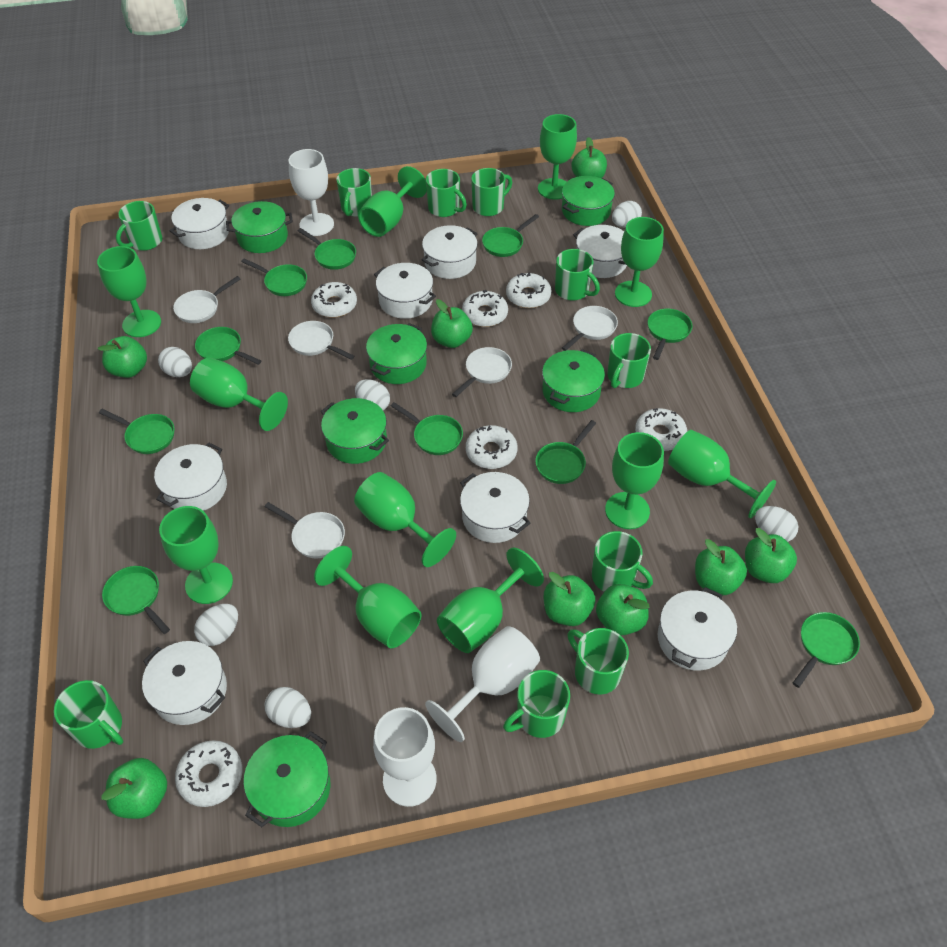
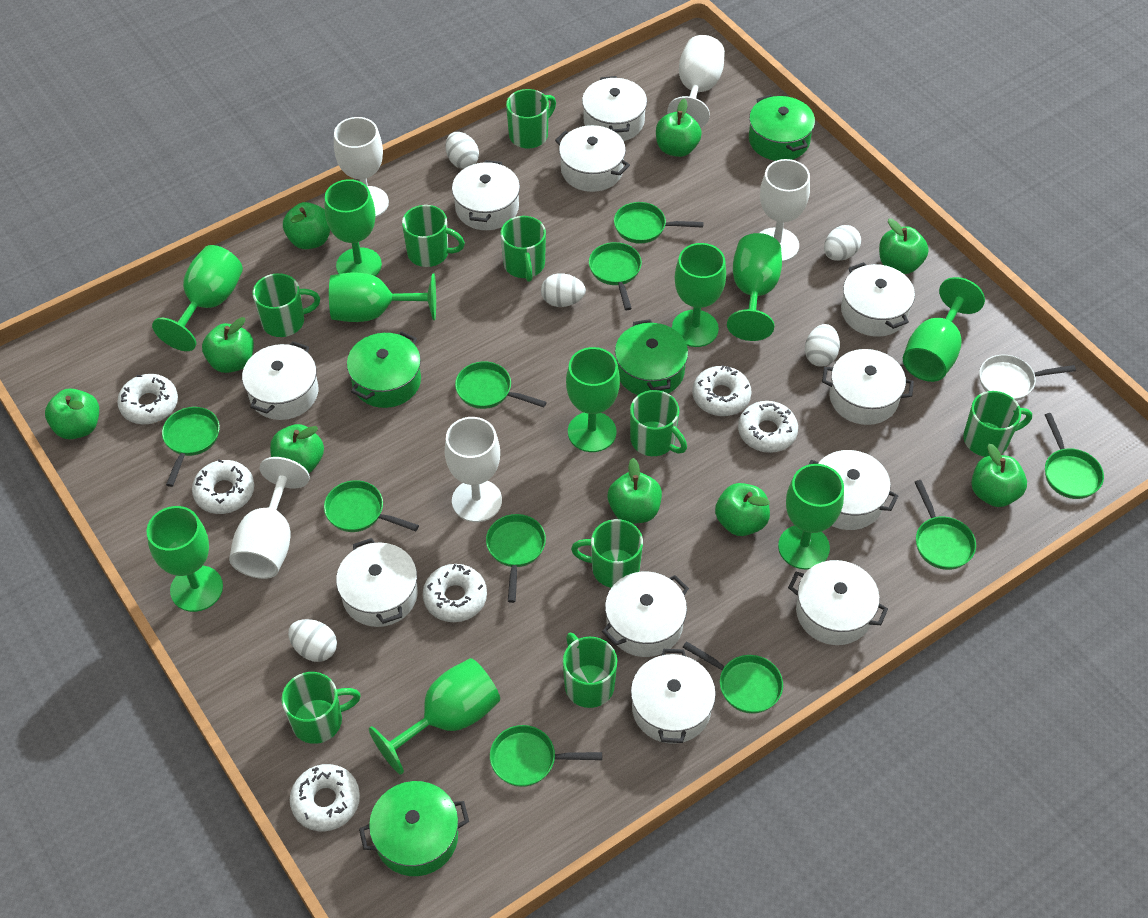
green apple: [98,336,147,378] [102,758,167,819] [431,299,473,348] [544,572,595,626] [571,137,607,178] [596,584,650,636] [695,539,747,595] [745,528,797,583] = 8 -> [45,388,99,439] [202,317,254,373] [270,424,324,473] [283,202,330,249] [608,458,662,524] [656,98,702,157] [715,483,770,536] [879,219,929,274] [971,444,1027,507] = 9
green goblet: [97,246,161,337] [159,506,233,604] [190,357,288,431] [314,546,422,648] [354,472,456,567] [358,166,427,237] [437,548,544,653] [538,114,577,200] [605,432,664,529] [615,217,664,307] [668,430,776,518] = 11 -> [146,506,223,612] [152,245,243,351] [325,179,382,276] [329,272,436,322] [369,658,500,775] [566,347,620,452] [672,243,726,347] [727,233,782,341] [778,464,844,569] [903,277,985,382] = 10
green mug: [54,680,123,749] [116,201,162,251] [337,168,372,217] [426,169,467,217] [471,168,512,216] [503,670,570,738] [555,249,600,300] [567,628,629,694] [592,531,653,592] [607,333,651,388] = 10 -> [253,273,320,337] [281,672,361,744] [402,205,465,267] [500,216,546,282] [506,89,556,149] [563,633,617,708] [571,519,643,588] [630,390,687,456] [963,391,1032,457] = 9
green pot: [226,201,293,253] [244,731,330,827] [321,398,389,464] [366,323,427,384] [542,349,605,412] [562,176,615,226] = 6 -> [347,331,421,408] [359,781,469,876] [615,319,688,395] [749,95,815,161] = 4
white egg: [158,347,192,377] [194,604,238,646] [265,687,311,728] [355,379,390,410] [612,201,642,227] [755,506,799,542] = 6 -> [288,619,337,662] [445,132,479,169] [541,273,586,307] [805,324,840,367] [824,225,861,261] = 5
white goblet: [289,149,334,236] [373,707,437,807] [425,626,540,742] = 3 -> [229,457,310,579] [334,117,389,218] [445,417,502,522] [667,35,725,128] [760,159,810,262] = 5
white pan: [173,276,241,323] [264,502,345,558] [288,321,355,360] [452,347,512,397] [562,306,618,351] = 5 -> [979,355,1076,401] = 1
white pot: [142,641,227,725] [154,443,227,511] [169,198,229,249] [374,263,436,319] [422,225,478,279] [460,472,530,543] [573,225,627,278] [657,587,737,671] = 8 -> [242,341,318,420] [336,538,418,627] [452,160,520,230] [555,125,630,192] [582,76,647,141] [602,571,689,657] [631,649,716,744] [788,560,888,645] [808,450,898,530] [822,349,914,425] [841,262,915,337] = 11

